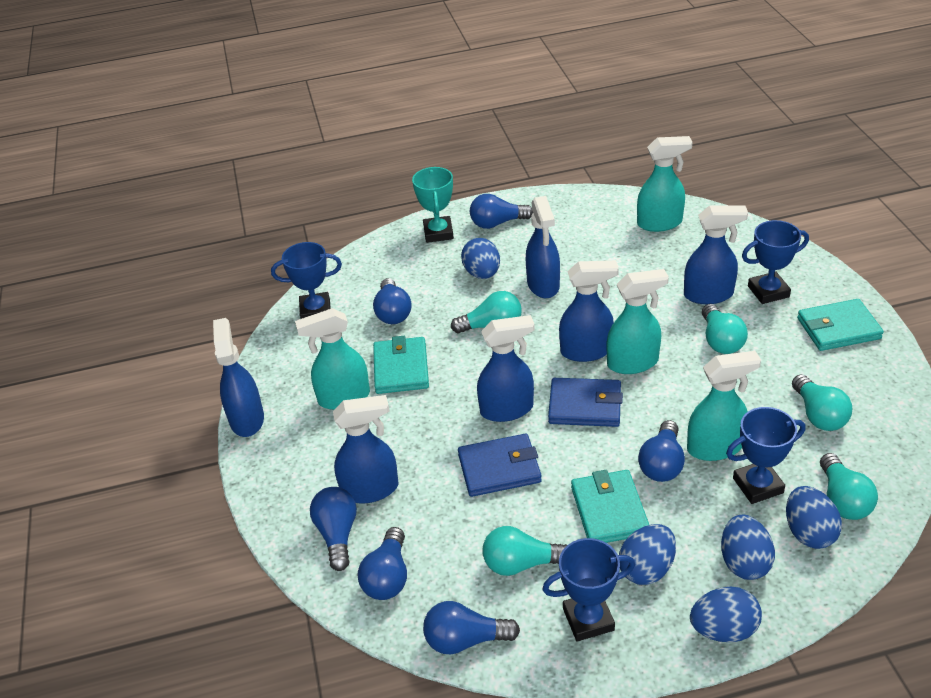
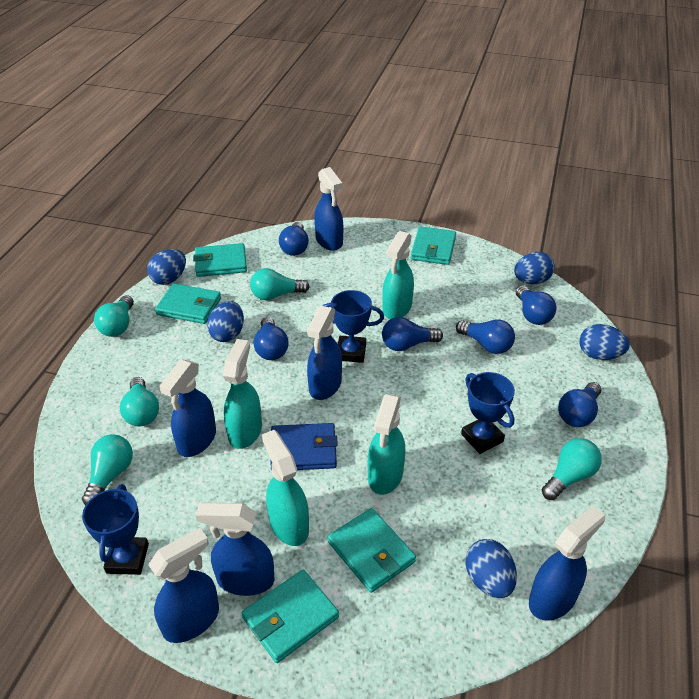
blue trophy: [271,242,342,319] [542,538,635,641] [726,407,805,504] [742,220,809,304] = 4 -> [82,484,149,575] [323,290,384,363] [461,372,515,454] = 3
blue wallet: [458,434,542,497] [548,378,623,427] = 2 -> [270,423,338,470] = 1
turquoise trophy: [412,167,454,243] = 1 -> none = 0
turquoise wallet: [373,336,429,394] [571,470,649,543] [797,299,884,351] = 3 -> [155,283,221,324] [193,243,247,277] [242,570,339,663] [328,508,416,593] [411,226,456,265] = 5

